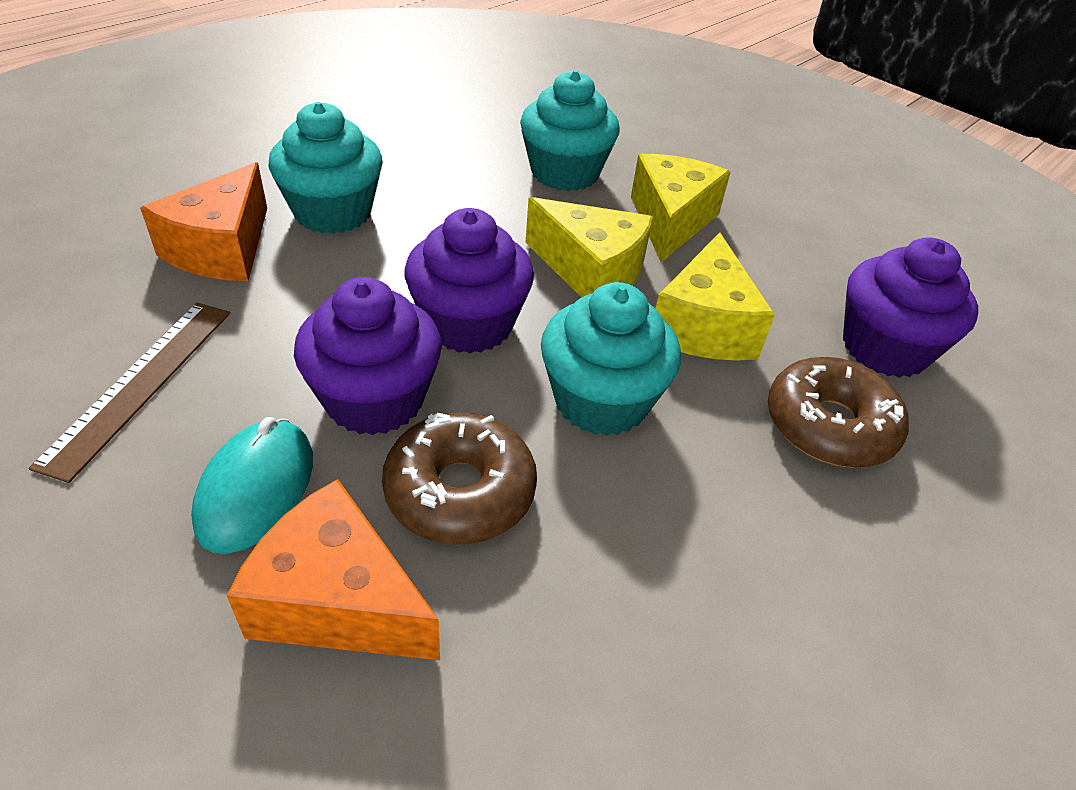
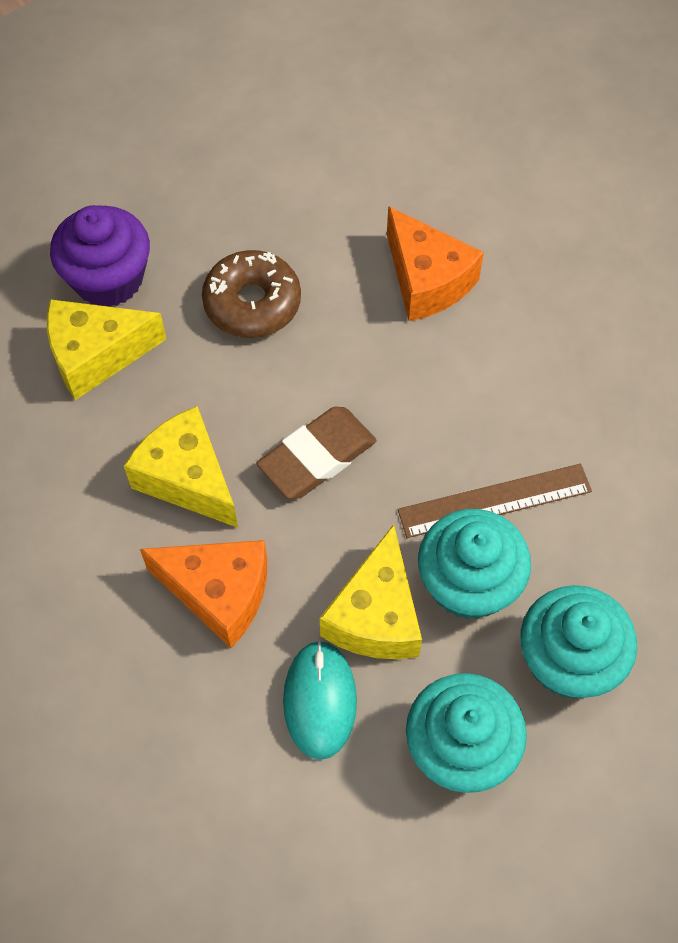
brown donut: [382,412,537,545] [768,357,909,468] = 2 -> [202,250,301,338] = 1
brown eraser: none = 0 -> [256,407,377,499] = 1
purple cupcake: [294,277,442,435] [405,208,534,354] [843,237,978,378] = 3 -> [50,205,150,307] = 1

